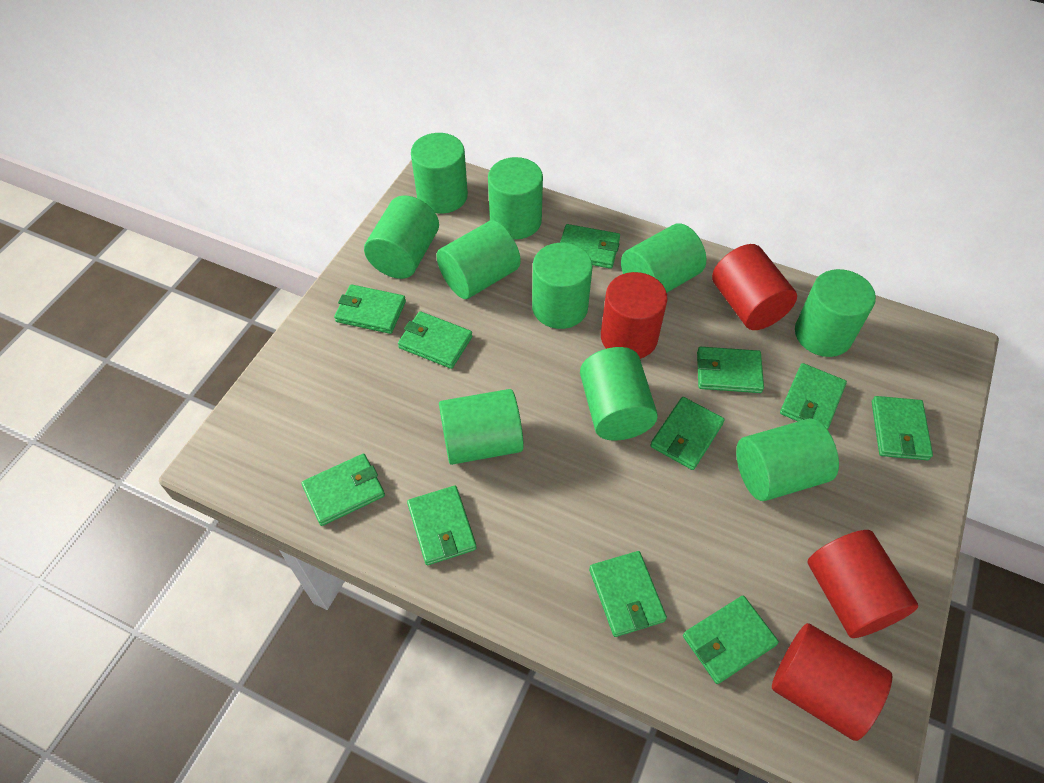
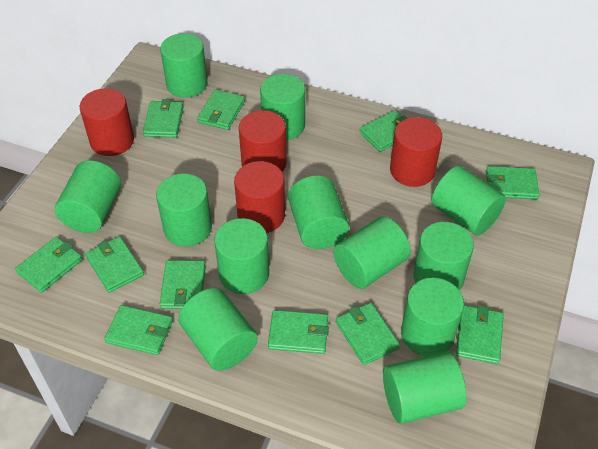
green cylinder: [364,195,439,279] [411,133,468,213] [436,220,521,299] [439,389,524,465] [488,157,543,239] [532,243,593,329] [580,347,658,441] [621,223,706,293] [736,418,839,501] [795,269,876,357] = 10 -> [55,160,121,233] [156,173,212,247] [160,33,207,98] [178,288,258,371] [214,218,269,294] [260,74,305,140] [288,175,349,249] [333,217,411,289] [383,351,466,424] [401,278,464,356] [413,222,474,290] [431,166,506,236] = 12

